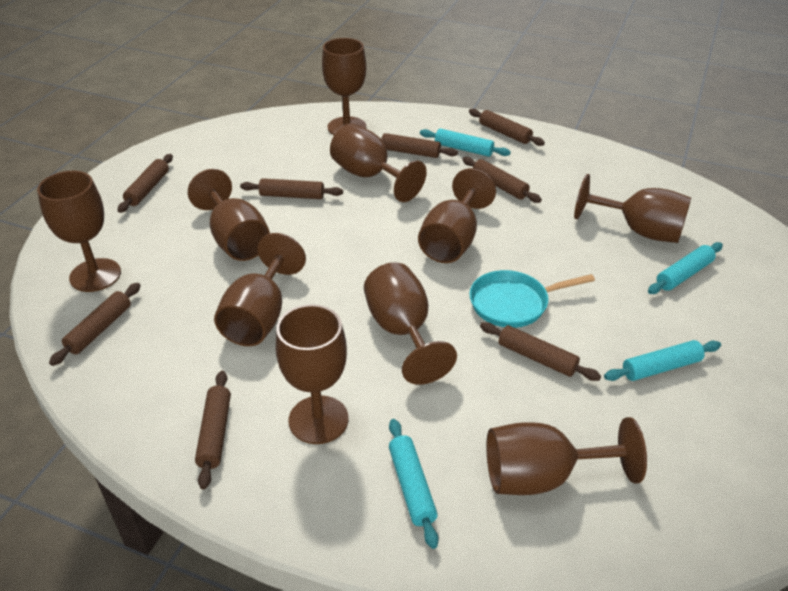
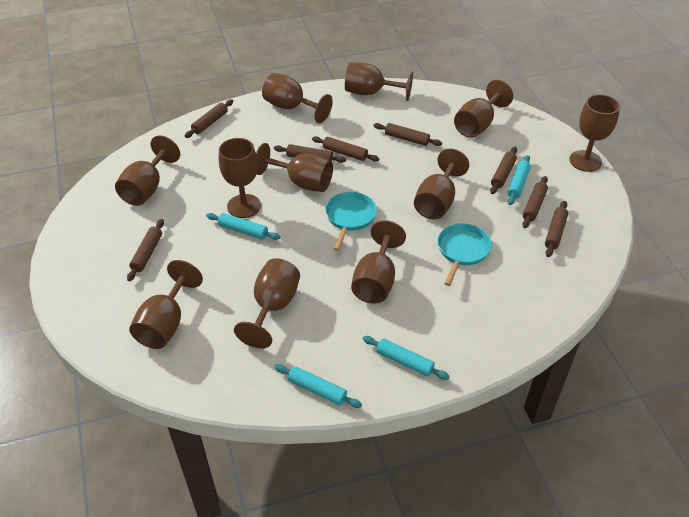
brown goblet: [37,171,121,292] [188,169,270,261] [214,233,306,346] [276,304,348,444] [322,38,366,135] [330,124,427,202] [364,262,457,385] [418,168,496,263] [487,417,647,495] [574,174,691,243] = 10 -> [115,136,180,206] [129,260,203,349] [219,138,261,218] [234,258,300,348] [256,143,333,192] [262,73,333,124] [345,62,413,101] [351,220,406,304] [414,149,469,220] [454,80,513,138] [569,94,620,172] = 11
turquoise pan: [469,270,595,328] = 1 -> [325,192,377,251] [438,223,492,286] = 2

